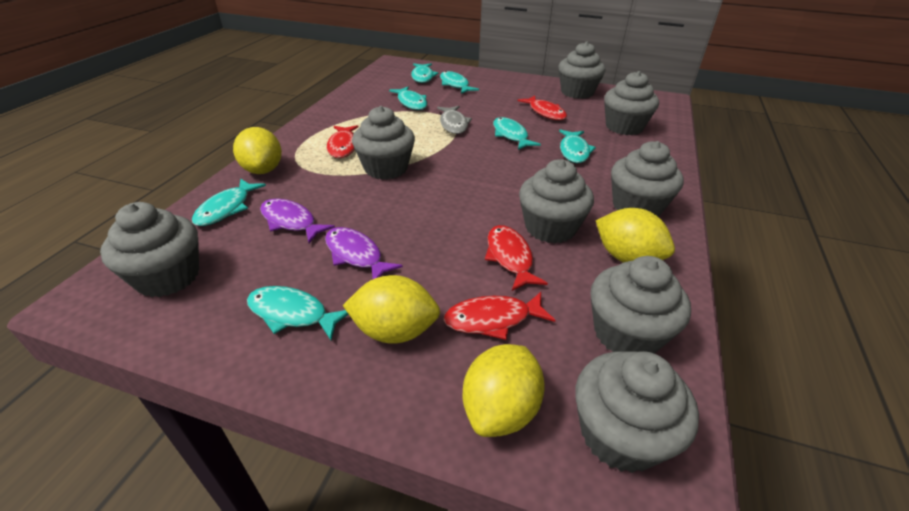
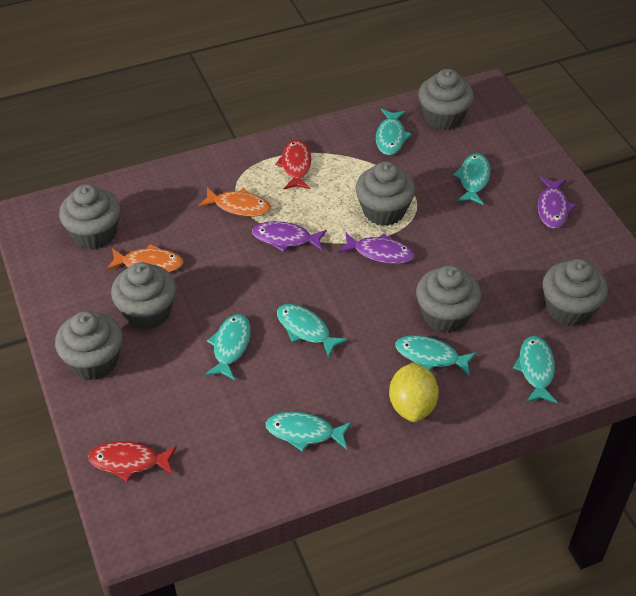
grey cupcake: [100,202,199,297] [352,106,415,180] [519,159,594,244] [559,41,605,99] [575,351,699,473] [591,256,691,354] [604,71,659,135] [611,141,684,217] = 8 -> [55,311,123,380] [59,184,121,249] [111,262,176,329] [356,161,415,226] [416,265,481,333] [418,69,474,130] [543,259,608,326] = 7
grey fish: [437,106,472,134] = 1 -> none = 0
orange fish: none = 0 -> [106,244,183,272] [198,187,271,216] = 2
purple fish: [260,199,335,243] [325,227,403,279] = 2 -> [252,221,327,252] [338,233,415,264] [538,177,575,229] = 3
red fish: [327,125,359,158] [443,292,555,340] [485,225,548,291] [518,95,567,120] = 4 -> [88,441,177,482] [275,140,311,189] = 2
yellow lemon: [233,127,282,174] [343,275,440,344] [463,344,545,437] [596,208,675,263] = 4 -> [389,362,439,422] = 1

